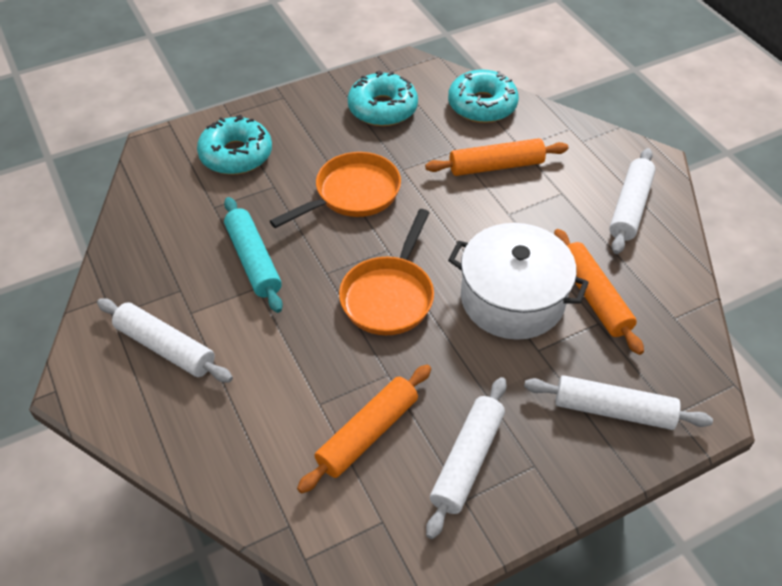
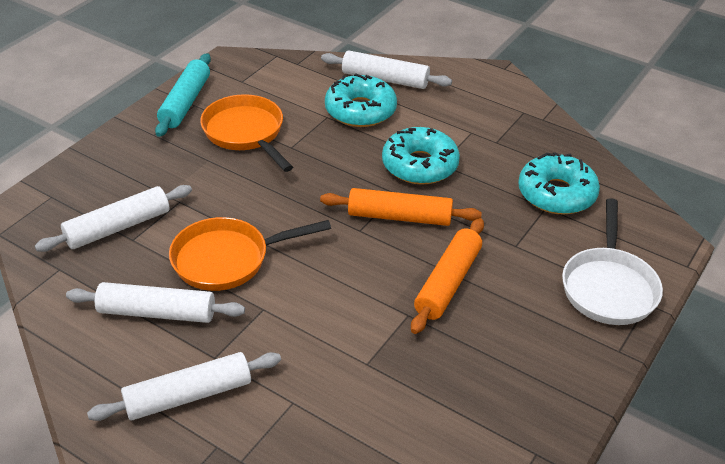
orange rolling pin: [297,365,431,494] [425,138,569,176] [554,229,644,355] = 3 -> [320,188,482,226] [411,218,484,334] = 2
white pan: none = 0 -> [562,198,663,325] = 1
white pot: [448,223,589,340] = 1 -> none = 0

